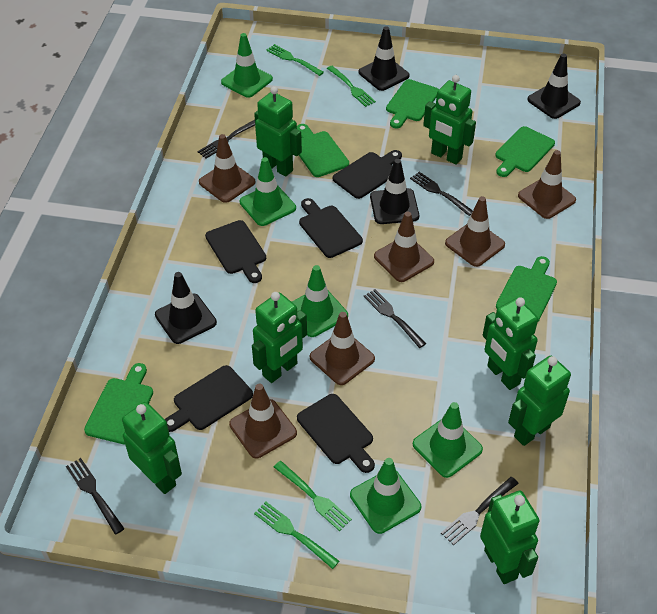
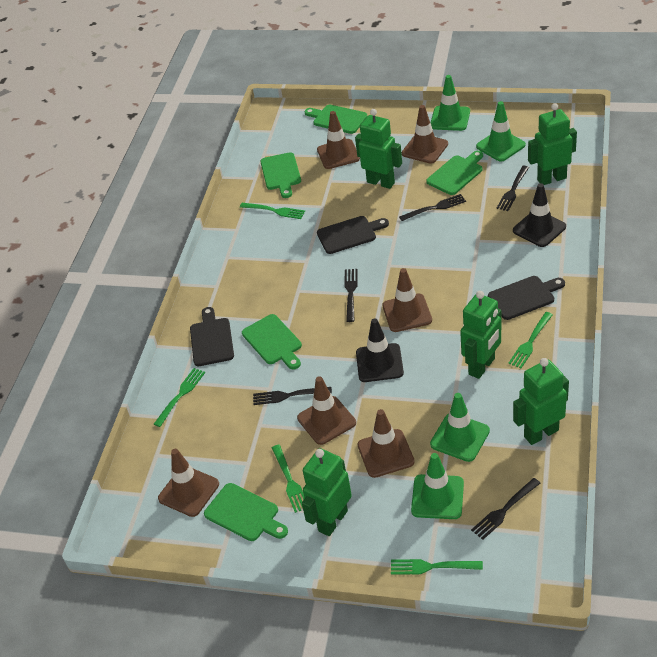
black cutting board: [165,365,253,432] [205,220,266,283] [297,394,375,473] [299,198,363,258] [333,150,402,199] = 5 -> [190,307,234,366] [317,216,389,254] [488,276,565,320] = 3
black traffic cone: [155,272,217,344] [358,27,410,91] [370,159,419,224] [527,54,581,119] = 4 -> [356,318,404,382] [513,183,566,247] = 2
green fork: [254,501,339,569] [266,44,324,76] [274,461,352,531] [327,66,376,107] = 4 -> [154,368,205,427] [240,203,305,219] [272,445,305,513] [391,559,483,575] [508,312,553,368] = 5
green robot: [122,402,182,494] [252,292,307,383] [254,86,302,177] [423,75,476,165] [480,491,539,584] [483,297,538,390] [508,356,571,446] = 7 -> [302,448,352,536] [355,109,402,189] [460,291,501,379] [513,358,569,445] [528,103,577,185] = 5
green traffic cone: [221,33,273,98] [240,157,296,226] [292,265,348,337] [350,458,421,534] [413,402,483,478] = 5 -> [411,453,464,519] [430,393,490,462] [431,75,470,131] [476,101,526,162] = 4

